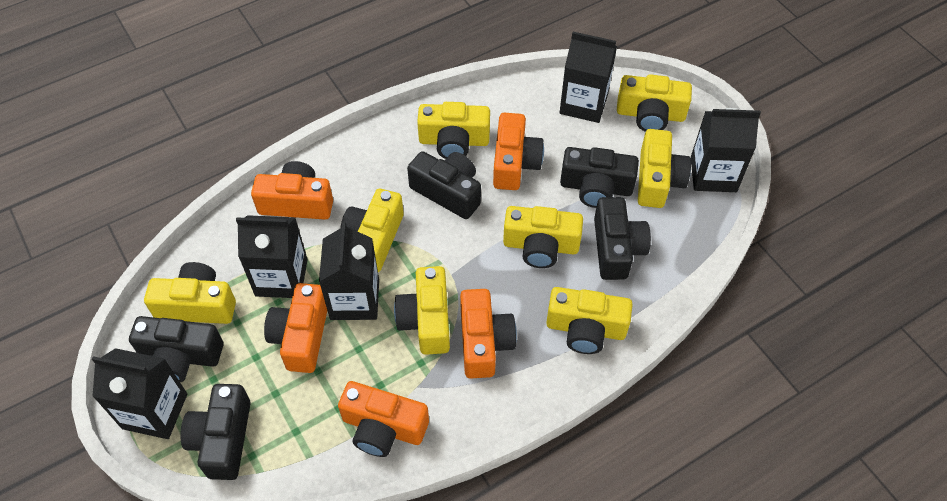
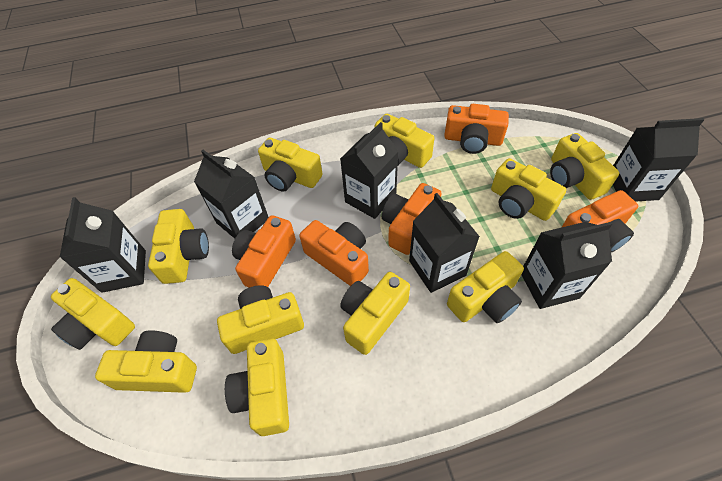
black camera: [129,316,224,382] [180,384,251,480] [407,151,481,219] [560,147,639,208] [594,197,651,280] = 5 -> none = 0
black carton: [92,348,187,439] [236,215,308,298] [319,221,379,320] [560,32,617,123] [691,108,761,192] = 5 -> [60,197,146,293] [194,150,268,238] [340,122,398,219] [409,193,480,293] [521,222,612,309] [613,118,704,202] = 6
yellow camera: [144,262,236,324] [341,189,404,272] [394,266,450,355] [417,102,490,159] [503,206,583,268] [546,287,633,354] [617,74,692,132] [638,129,691,208] = 8 -> [51,278,135,350] [95,331,197,393] [148,209,209,284] [217,285,304,354] [225,338,289,436] [258,138,322,192] [340,272,410,355] [375,114,435,168] [447,251,524,323] [491,158,566,221] [550,133,619,200] = 11

